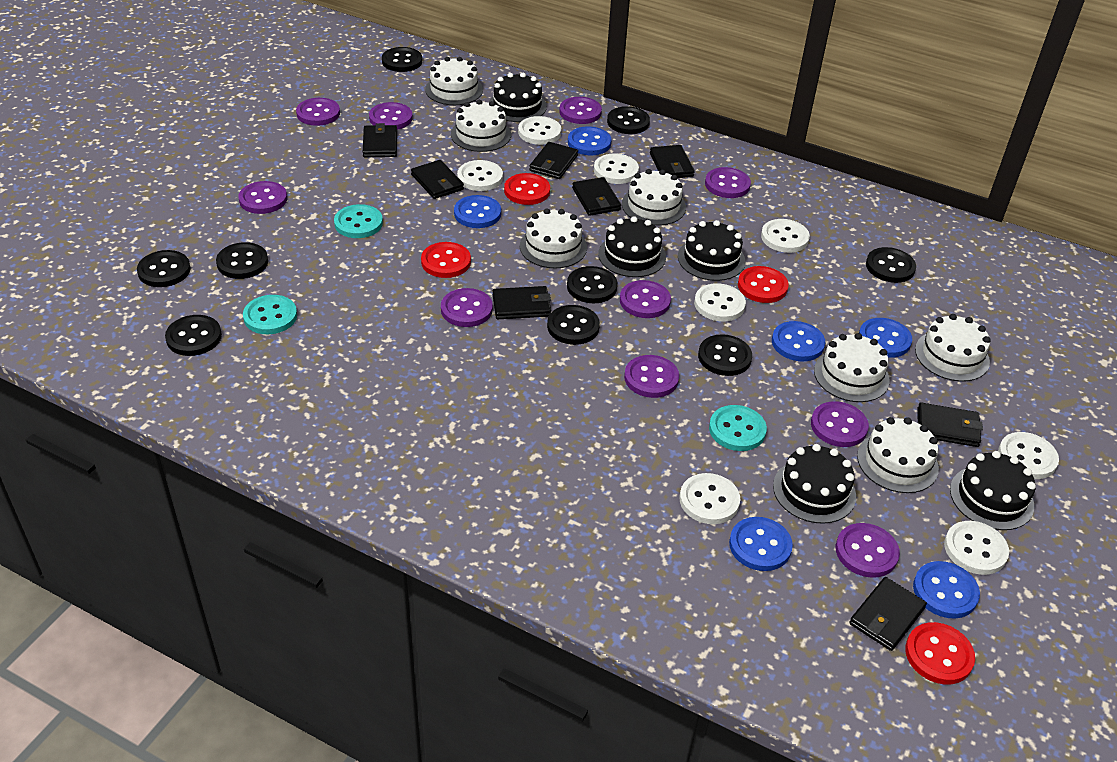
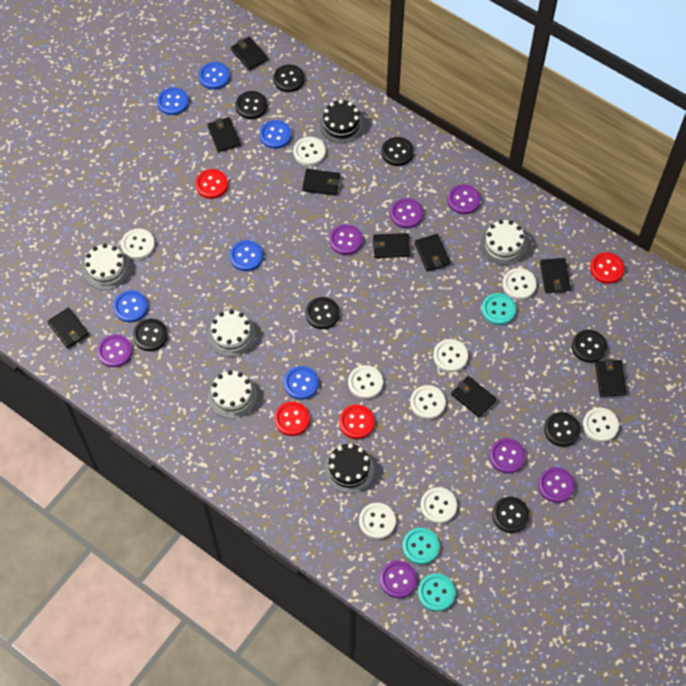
black button: [137,250,190,287] [165,315,222,356] [216,242,268,279] [382,47,422,72] [547,305,600,345] [567,266,617,303] [607,106,650,134] [698,334,752,376] [866,247,916,283] = 9 -> [133,319,168,351] [236,91,267,119] [273,65,304,92] [306,297,340,329] [381,137,414,166] [492,497,529,533] [544,412,580,447] [572,330,607,363] = 8
black cake: [489,73,547,122] [598,216,666,277] [678,220,745,281] [773,444,856,524] [950,451,1036,530] = 5 -> [319,100,364,143] [324,443,374,493] = 2
black wallet: [363,123,397,157] [411,160,464,199] [493,286,551,319] [529,142,578,179] [572,177,621,216] [650,145,695,178] [849,577,927,651] [917,403,983,447] = 8 -> [47,308,89,348] [207,117,241,152] [231,37,268,71] [302,169,340,196] [373,233,410,258] [415,234,450,272] [451,376,496,418] [540,258,571,293] [595,359,627,397] = 9
purple button: [239,181,287,214] [296,98,340,126] [369,102,413,130] [441,288,493,327] [559,97,602,124] [620,280,671,318] [624,355,679,398] [705,167,751,198] [811,401,869,447] [836,523,900,578] = 10 -> [97,335,132,368] [329,224,362,255] [380,561,417,598] [390,198,423,228] [447,184,480,214] [489,438,525,473] [538,467,575,503] = 7
white button: [457,160,503,191] [518,116,561,145] [594,154,639,184] [679,473,740,524] [694,283,746,321] [761,219,810,253] [944,521,1009,575] [998,432,1059,479] = 8 -> [121,229,155,259] [293,137,325,166] [348,365,383,399] [359,503,396,539] [410,385,446,419] [420,487,457,523] [433,339,468,372] [502,268,537,300] [583,408,619,442] = 9
white cake: [425,57,483,105] [451,100,511,152] [520,208,587,268] [622,169,686,226] [814,333,890,402] [857,417,939,493] [915,314,991,381] = 7 -> [83,244,130,290] [208,309,256,357] [208,370,257,419] [480,220,527,265] = 4

